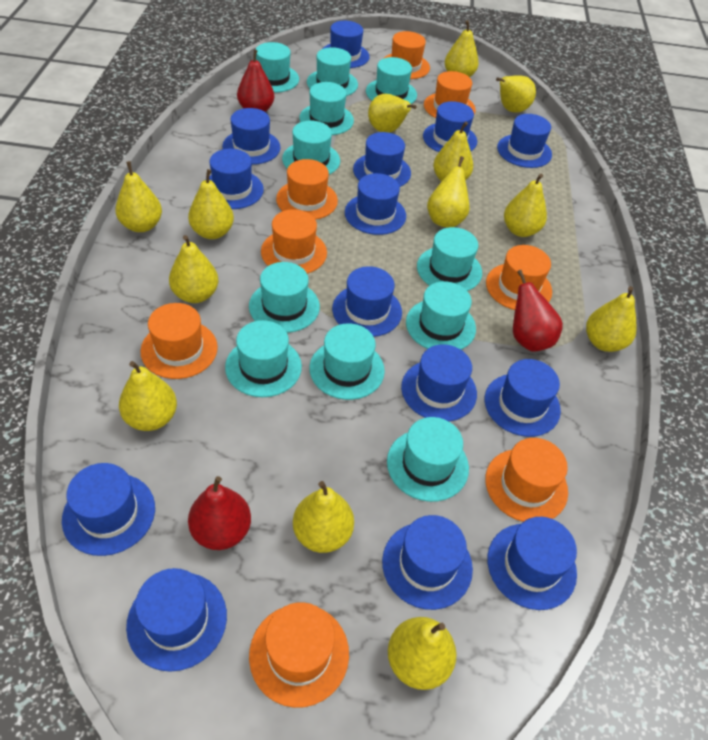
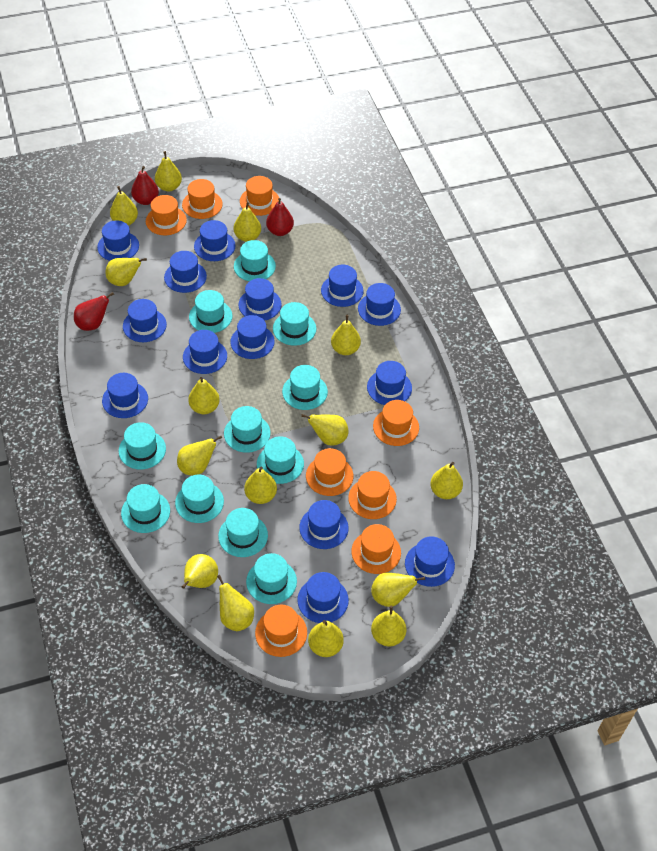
yellow pear: [115,161,162,232] [119,361,177,431] [169,235,218,303] [188,169,234,239] [293,481,354,553] [368,94,417,133] [388,617,457,690] [427,156,469,228] [433,121,473,182] [445,20,479,77] [496,75,536,113] [504,173,547,237] [586,286,637,352] = 13 -> [105,258,147,286] [110,186,138,226] [155,151,182,191] [177,436,222,475] [182,554,218,589] [188,377,220,414] [217,575,254,631] [234,202,261,242] [244,467,277,504] [301,414,348,446] [308,620,344,657] [331,315,361,355] [371,573,425,607] [371,606,406,646] [430,462,463,499] = 15

